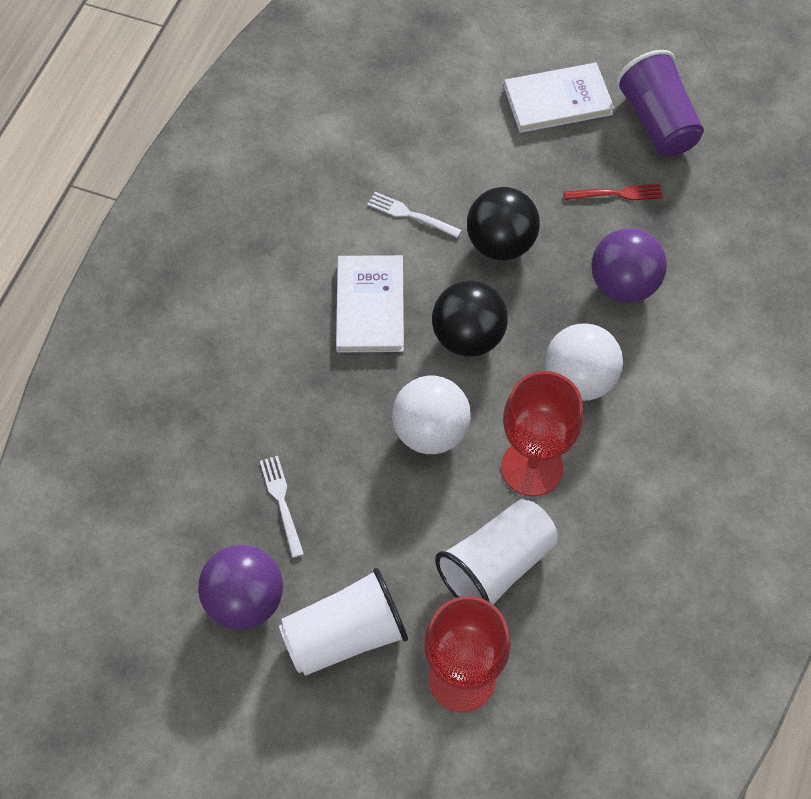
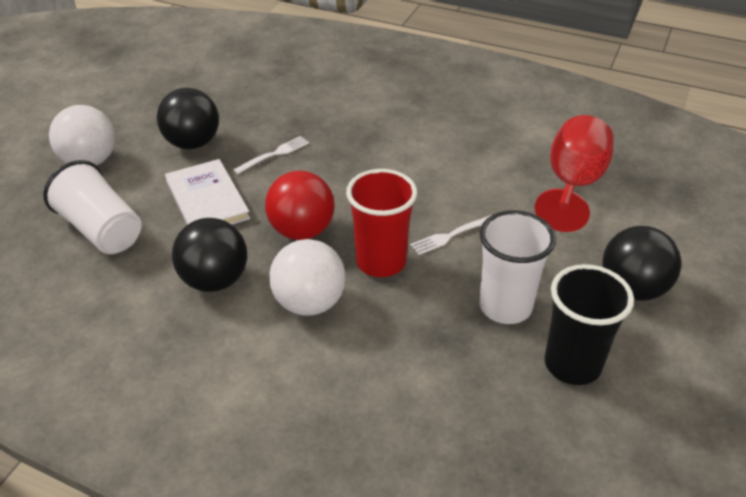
black ball: [432,281,508,357] [467,187,540,260] = 2 -> [157,88,219,149] [172,218,247,292] [602,226,682,301] = 3
black cup: none = 0 -> [544,264,634,385] = 1
purple ball: [198,545,283,630] [591,228,667,303] = 2 -> none = 0
purple cup: [616,50,704,156] = 1 -> none = 0
red ball: none = 0 -> [265,171,335,240] = 1
red cup: none = 0 -> [346,169,417,277] = 1
red fork: [564,184,662,200] = 1 -> none = 0
red goblet: [424,596,511,712] [501,371,583,496] = 2 -> [535,115,614,232] = 1
white book: [336,255,404,352] [504,63,614,133] = 2 -> [165,159,250,225] = 1

